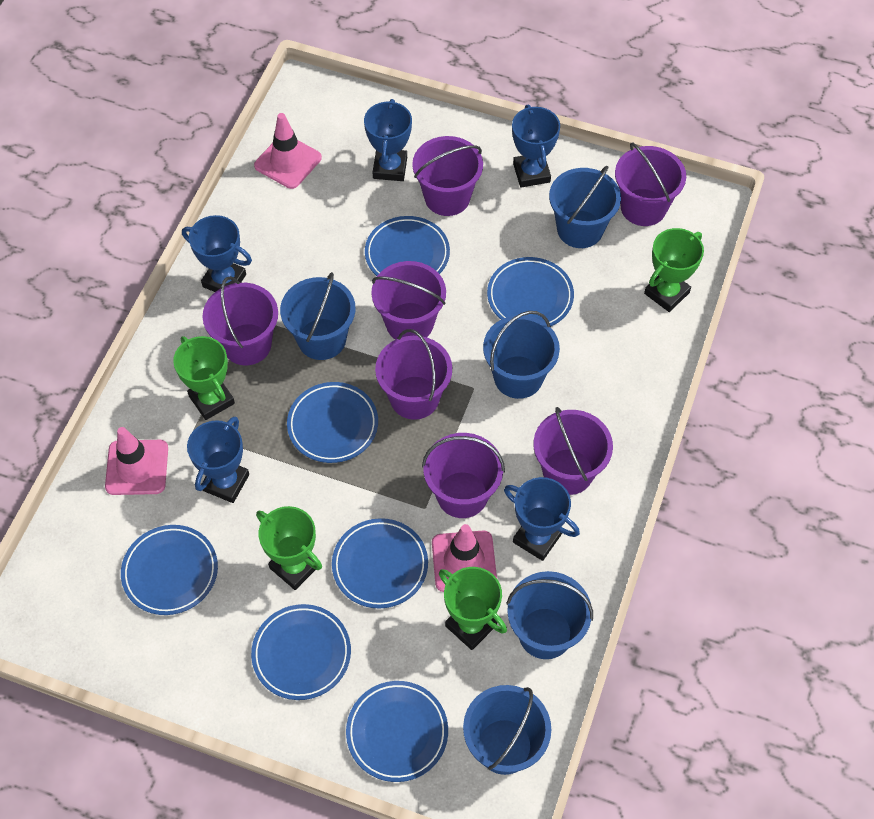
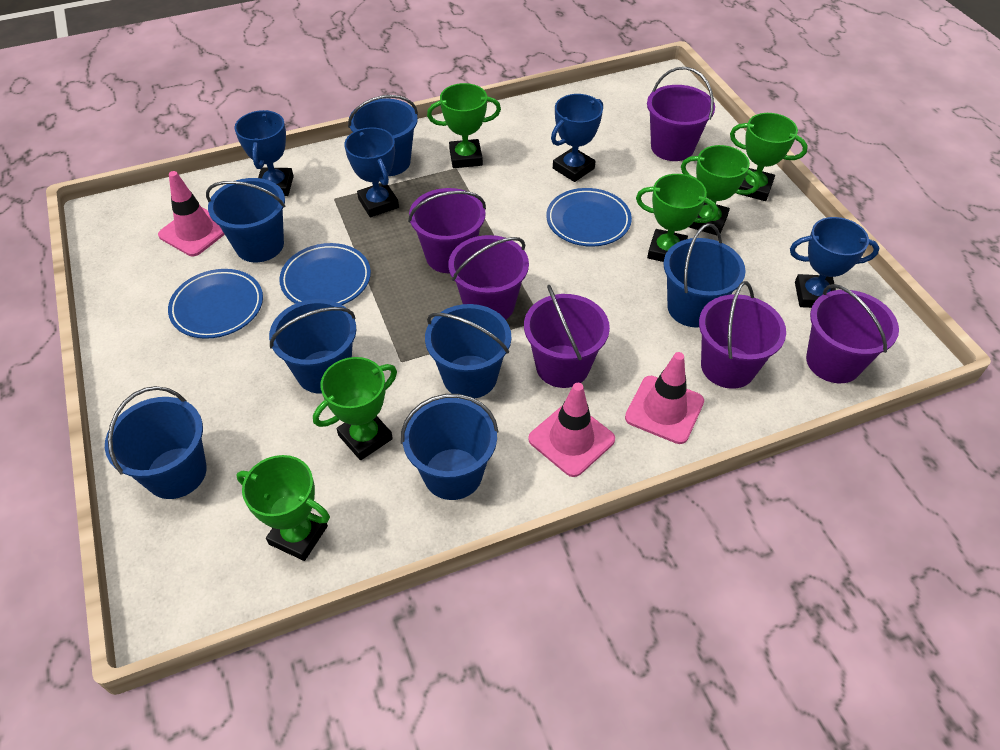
blue bucket: [280,272,356,360] [463,685,551,775] [483,311,560,399] [506,571,593,659] [549,166,621,248] = 5 -> [105,386,207,499] [206,178,285,262] [269,299,356,394] [348,95,418,176] [401,394,498,500] [425,304,511,399] [664,223,746,327] = 7
blue plate: [121,525,218,615] [251,604,351,700] [287,382,378,463] [332,518,428,609] [346,681,448,782] [365,216,450,276] [487,257,574,326] = 7 -> [168,269,263,339] [279,243,371,305] [546,188,632,247] = 3
blue trophy: [182,215,252,292] [187,416,249,503] [364,99,412,181] [504,477,580,561] [512,104,560,187] = 5 -> [234,110,294,196] [344,127,399,217] [551,94,603,182] [790,217,879,308] = 4
green trophy: [173,336,235,420] [256,506,322,590] [439,567,507,650] [644,228,704,312] = 4 -> [236,455,330,561] [313,357,397,460] [427,83,501,168] [636,174,718,262] [681,145,760,235] [730,113,808,201] = 6
purple bucket: [203,276,278,365] [371,261,446,340] [375,329,452,420] [412,136,483,216] [422,433,505,518] [533,407,613,495] [615,143,686,226] = 7 -> [408,188,486,273] [448,235,529,320] [524,285,610,388] [647,67,715,161] [699,281,786,389] [806,284,899,383] = 6

